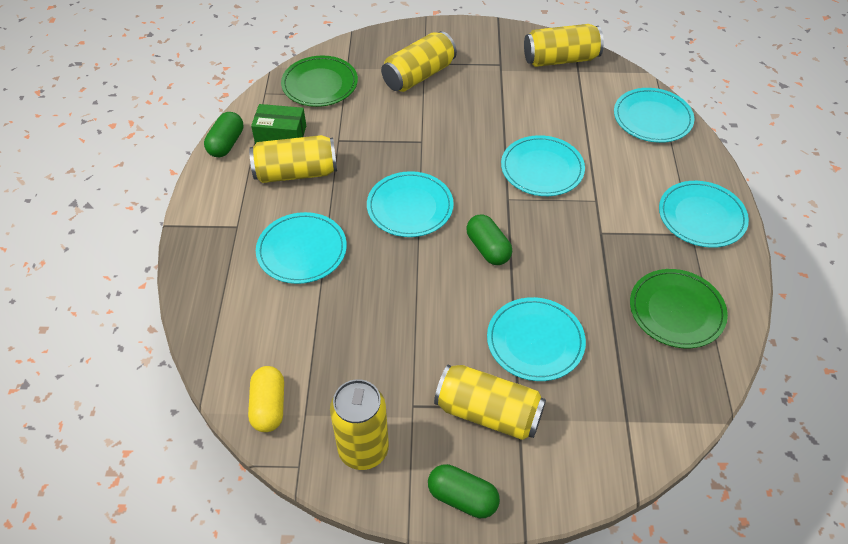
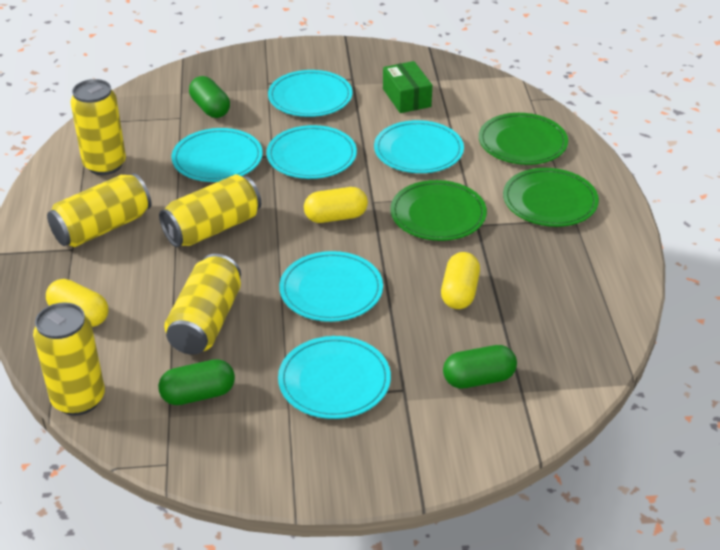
green plate: [281,56,358,107] [630,269,728,348] = 2 -> [390,180,487,241] [479,113,568,165] [503,168,599,227] = 3
yellow capsule: [248,366,284,432] = 1 -> [46,279,108,327] [304,187,368,223] [441,252,480,309] = 3

